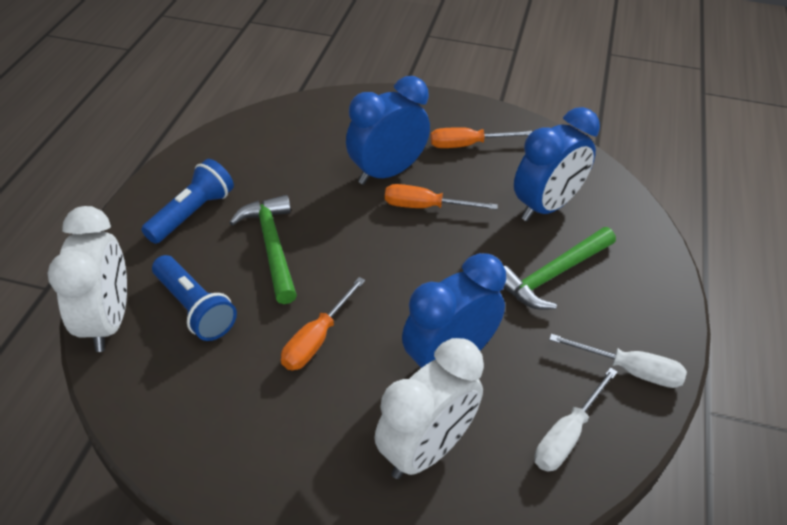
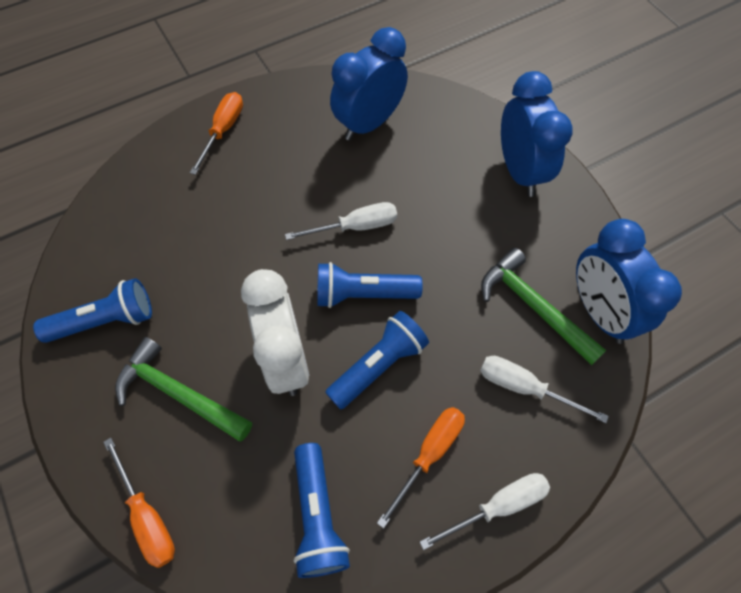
blue flashlight: [141,159,234,244] [152,255,237,341] = 2 -> [33,278,152,343] [294,443,350,578] [317,262,423,308] [325,311,429,410] = 4
white clock: [47,206,127,352] [374,338,484,479] = 2 -> [241,269,309,396] = 1
white screwdriver: [534,367,617,472] [549,334,687,388] = 2 -> [285,202,397,240] [420,473,550,550] [480,356,609,423] = 3

